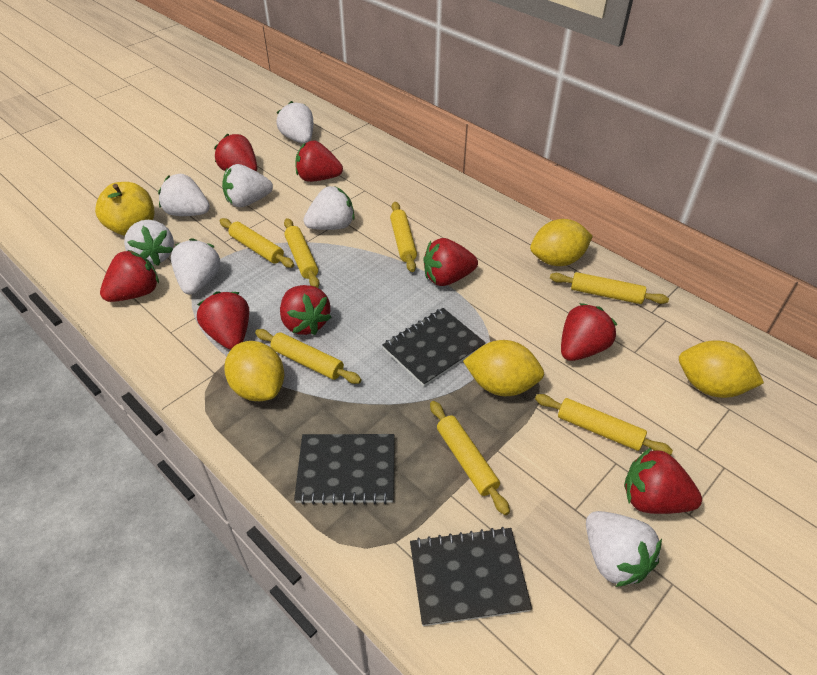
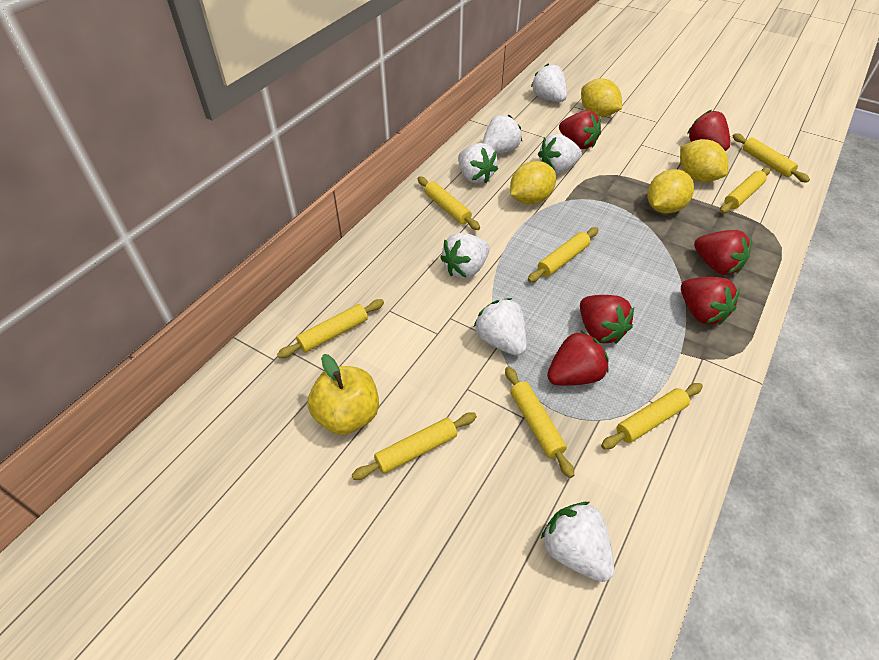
black notebook: [294,434,394,505] [382,308,486,387] [410,527,532,626] = 3 -> none = 0
red strawberry: [100,250,159,302] [197,291,249,350] [214,134,257,171] [280,285,332,335] [295,141,343,182] [424,238,478,286] [561,303,617,361] [624,448,702,514] = 8 -> [547,330,609,386] [559,110,601,149] [580,295,634,344] [681,277,740,325] [687,110,731,151] [694,230,752,275] = 6
yellow rolling pin: [220,218,294,268] [255,329,361,384] [284,218,320,288] [390,202,417,272] [430,401,510,515] [535,394,673,456] [550,272,669,304] = 7 -> [277,299,384,358] [352,412,477,480] [418,177,480,230] [505,366,574,478] [528,227,599,282] [601,383,703,449] [720,167,770,213] [733,133,810,182] = 8

